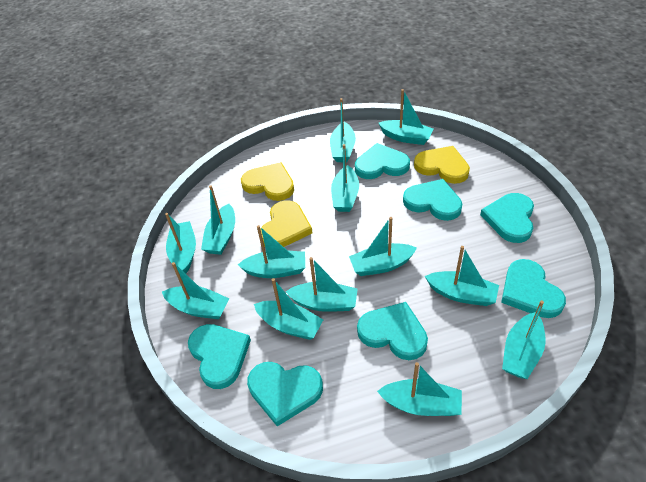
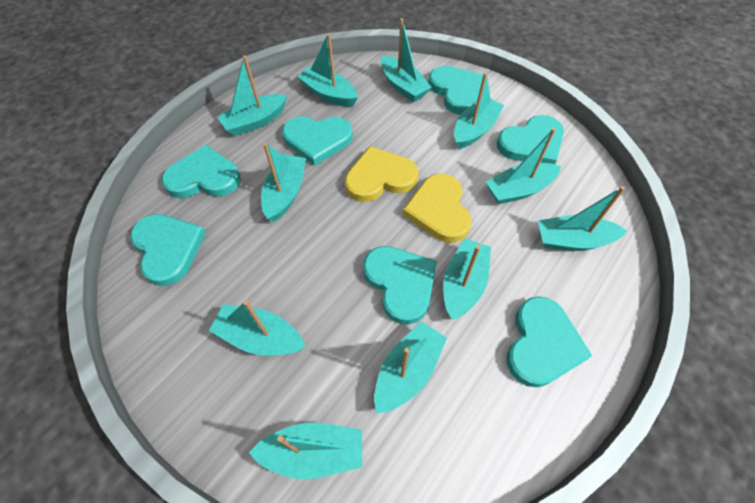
turquoise boat: [162,262,229,319] [165,213,196,274] [201,185,235,255] [238,225,305,278] [254,278,323,340] [286,257,358,312] [330,98,356,162] [331,144,359,212] [349,217,417,276] [377,362,462,416] [379,89,434,145] [425,246,499,306] [502,301,546,379] = 13 -> [209,300,305,356] [217,56,287,136] [249,423,362,480] [261,143,306,222] [297,34,358,107] [374,321,447,414] [381,18,432,102] [443,239,491,320] [454,72,504,149] [486,128,561,204] [538,186,627,251] = 11
yellow heart: [241,162,294,201] [260,200,312,247] [414,146,470,184] = 3 -> [345,146,419,202] [403,174,471,243] = 2

